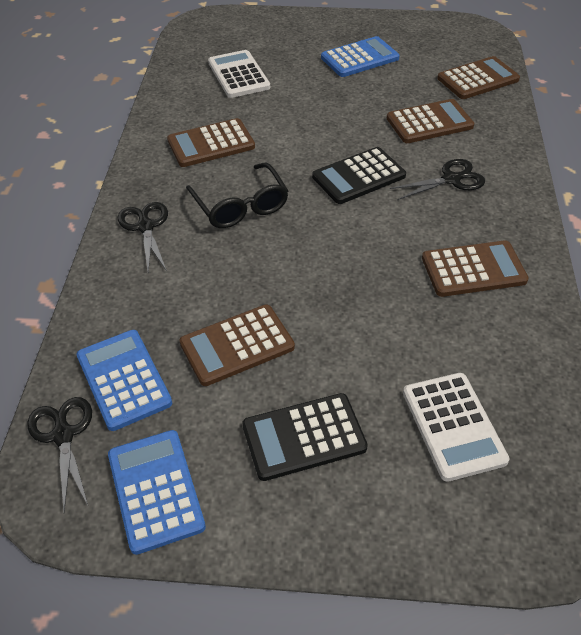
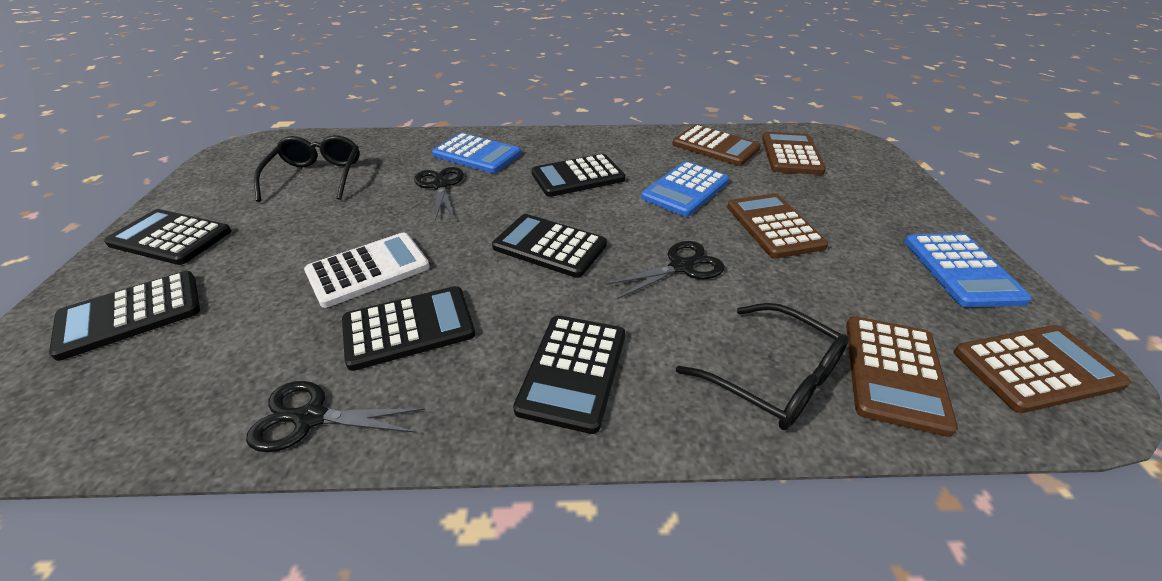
black calculator: [242,393,368,481] [312,147,406,204] = 2 -> [49,271,200,361] [104,209,231,265] [342,286,475,371] [492,214,607,278] [513,315,625,434] [531,154,625,197] = 6
black glasses: [186,163,289,228] = 1 -> [254,135,359,202] [676,303,849,430] = 2
white calculator: [208,50,270,98] [403,373,509,482] = 2 -> [304,233,430,308] = 1

